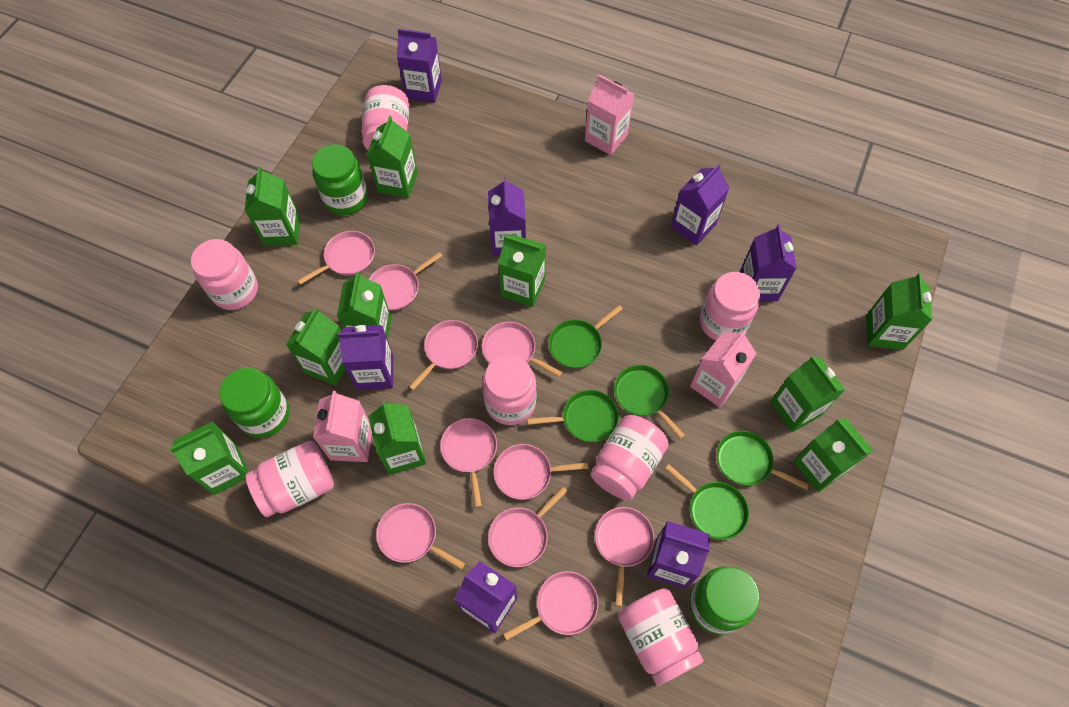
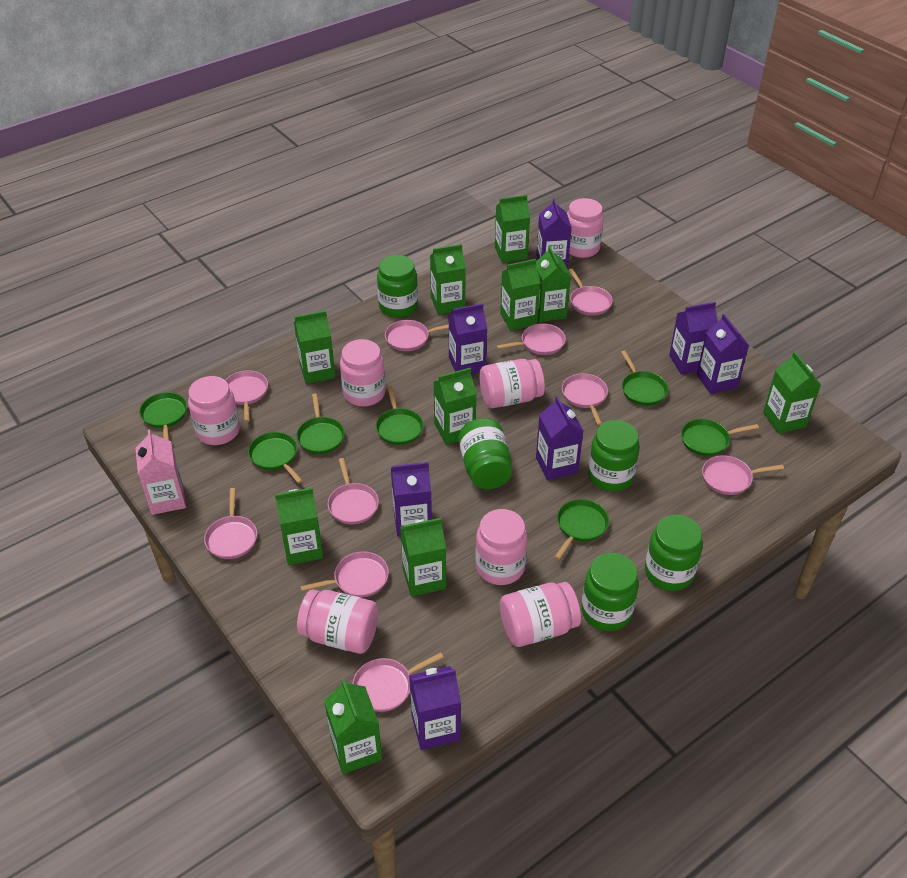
green jar: [219,368,289,438] [312,144,368,215] [689,567,760,635] = 3 -> [377,255,418,318] [458,418,512,489] [581,553,639,631] [588,420,640,492] [645,515,703,591] = 5
green pan: [527,390,619,442] [548,305,623,368] [614,365,685,439] [665,464,749,540] [717,430,809,490] = 5 -> [139,392,187,440] [248,432,303,484] [296,394,345,454] [376,385,423,445] [555,499,609,560] [621,351,668,406] [681,419,759,456] = 7
pink carton: [313,391,372,462] [585,75,634,155] [690,331,757,407] = 3 -> [135,429,186,515] = 1

